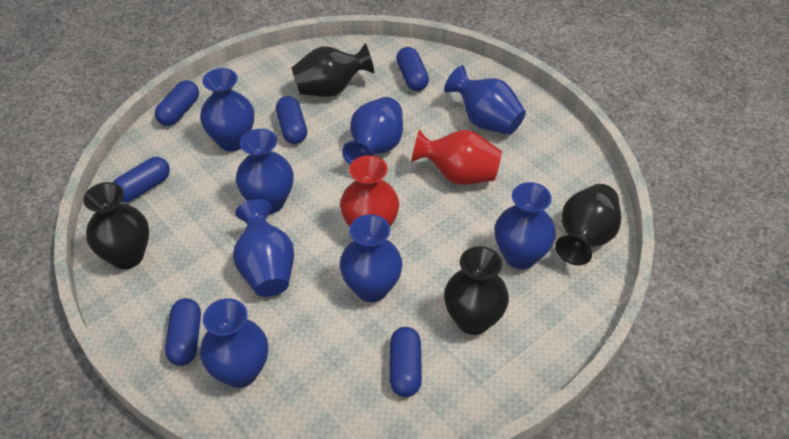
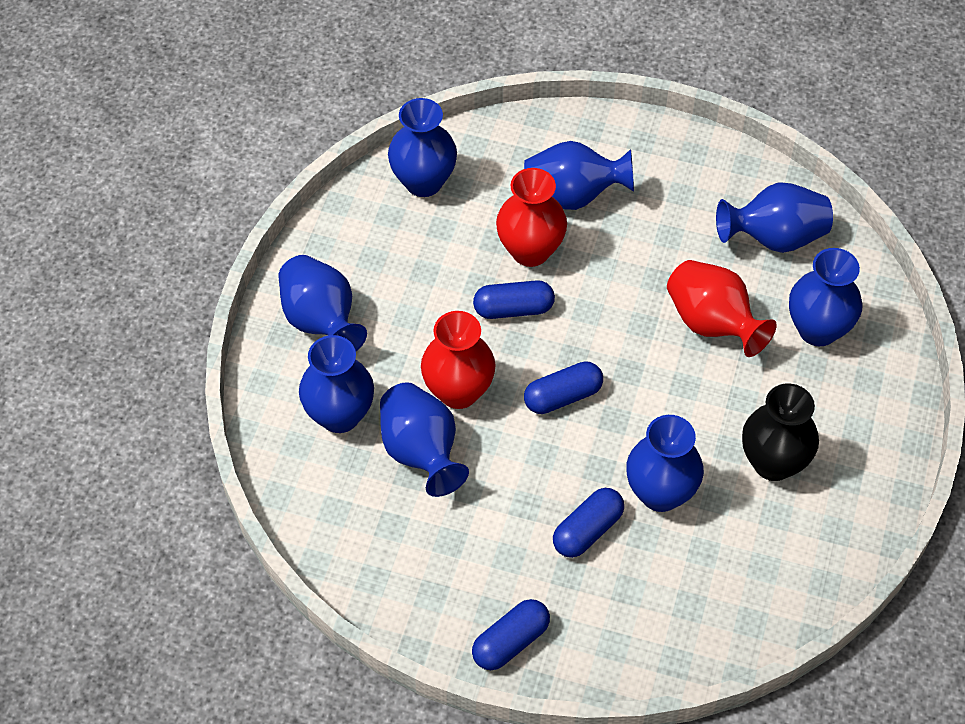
black vase: [83,182,149,269] [291,44,374,97] [444,246,509,335] [555,184,621,265] = 4 -> [742,383,819,481] = 1
blue capsule: [113,157,170,202] [155,80,199,126] [165,298,201,366] [276,96,307,144] [390,327,422,397] [396,47,429,91] = 6 -> [472,599,550,670] [473,280,555,319] [524,361,603,414] [553,488,624,558] = 4
red vase: [340,155,399,227] [411,130,502,185] = 2 -> [421,311,496,409] [496,168,567,267] [667,260,777,357] = 3

